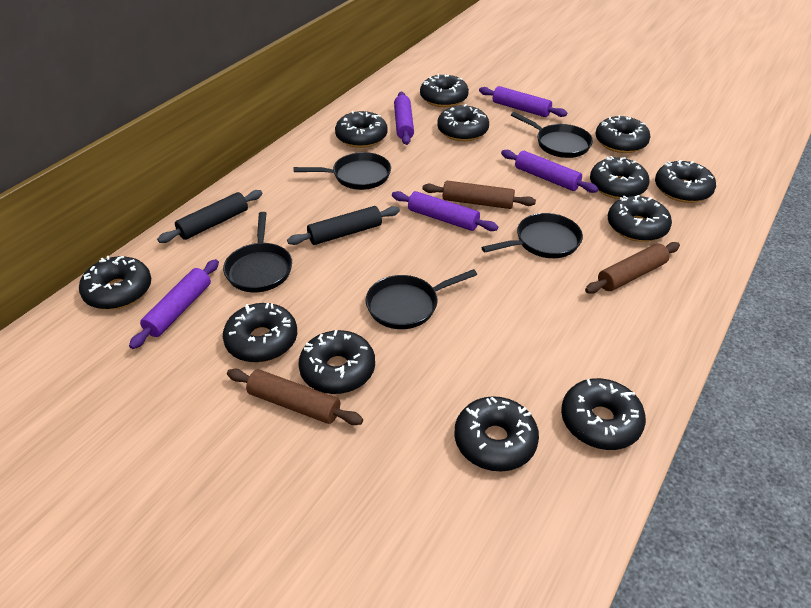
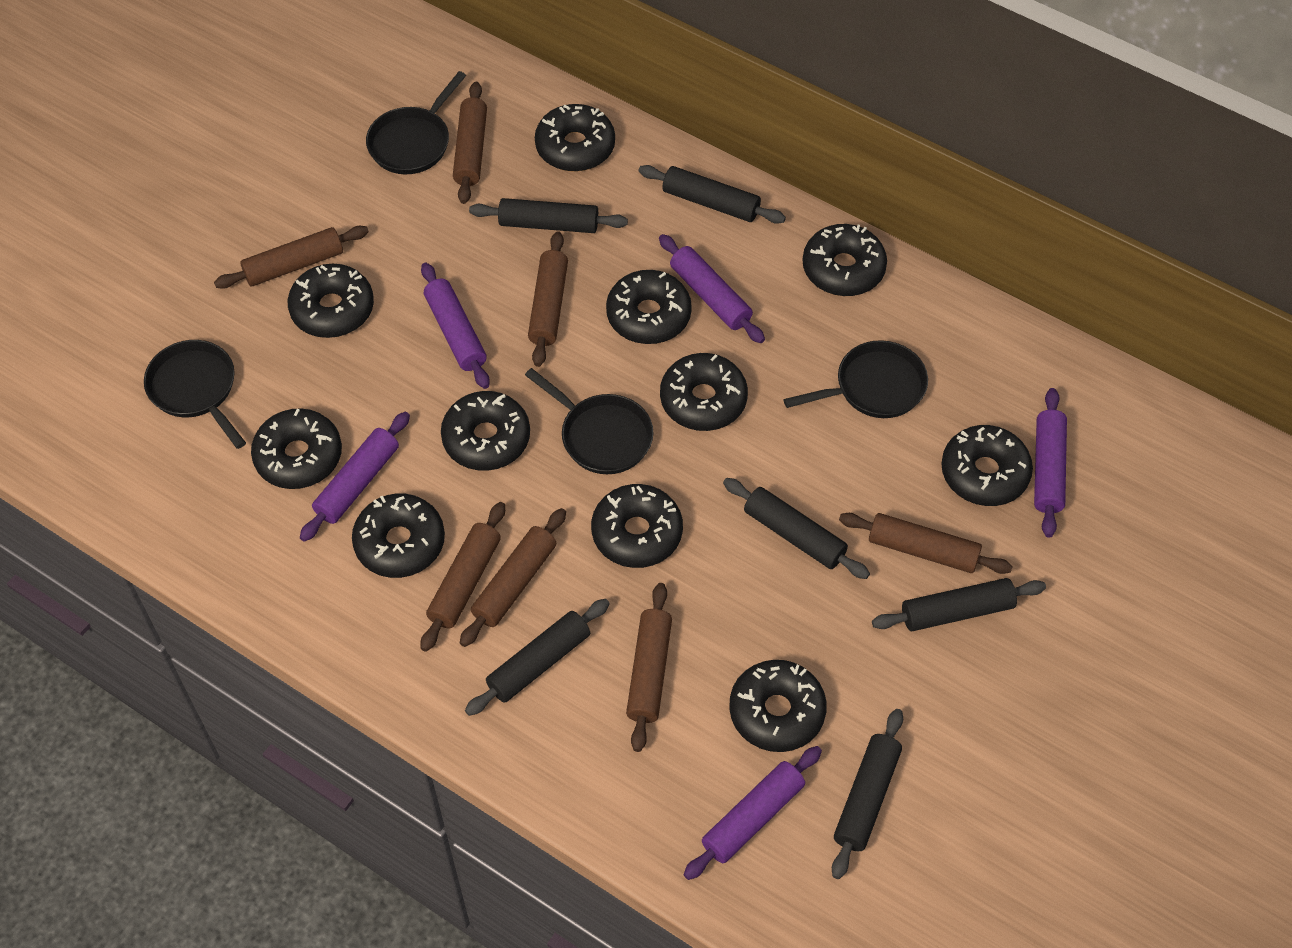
black donut: [79,256,151,310] [223,303,297,363] [298,330,375,394] [335,111,388,148] [420,74,469,107] [437,104,489,141] [454,396,539,472] [561,378,646,450] [590,156,649,199] [596,115,650,153] [608,195,672,242] [655,160,716,203] = 12 -> [251,408,342,489] [288,264,374,338] [352,494,445,578] [441,391,530,471] [535,104,615,172] [591,484,683,568] [606,270,692,344] [660,353,748,431] [729,660,827,752] [803,224,887,296] [941,425,1033,506] = 11
black pan: [223,212,292,292] [294,152,391,190] [366,269,477,329] [481,213,583,258] [511,112,593,158] = 5 -> [144,340,246,449] [366,71,466,174] [525,368,653,474] [783,340,928,418] = 4
black rolling pin: [157,190,263,243] [287,206,400,245] = 2 -> [465,599,610,716] [469,198,628,233] [639,165,786,224] [723,478,870,579] [832,709,903,879] [872,578,1046,631] = 6
brown rolling pin: [227,369,363,425] [422,181,536,209] [585,242,680,294] = 3 -> [214,226,369,289] [421,502,505,652] [453,82,487,204] [460,508,566,647] [528,231,568,367] [626,583,672,752] [839,513,1013,574] = 7

